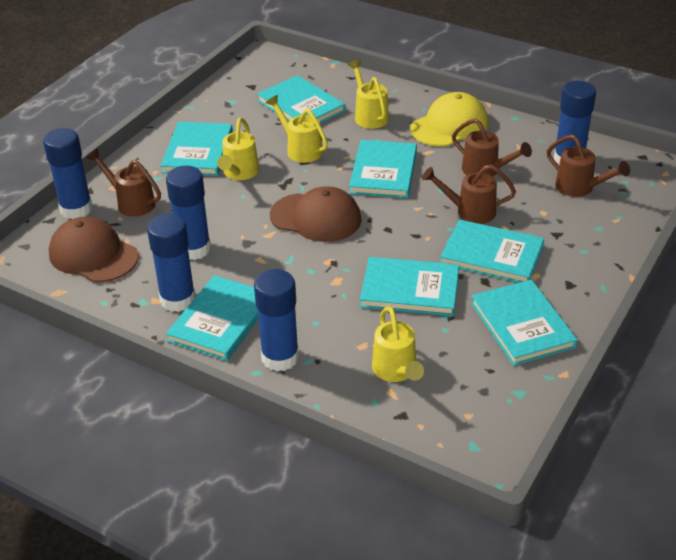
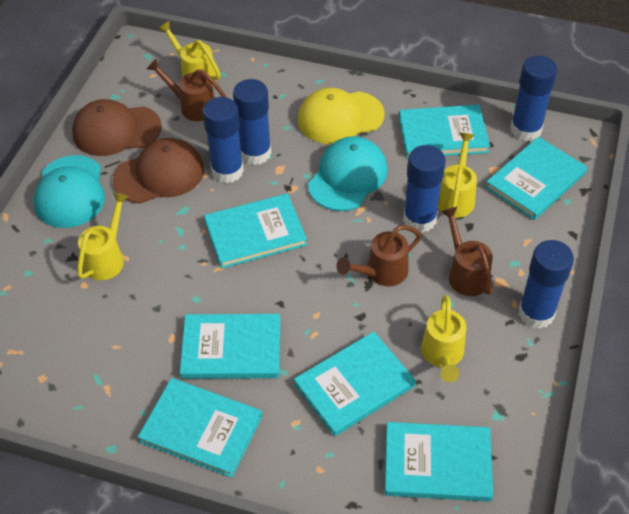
brown watering can: [86,149,161,216] [422,165,516,224] [452,118,532,177] [547,135,630,197] = 4 -> [147,59,226,121] [336,225,422,286] [441,207,493,296] = 3
turquoise cap: none = 0 -> [34,155,105,228] [308,136,388,211] = 2

